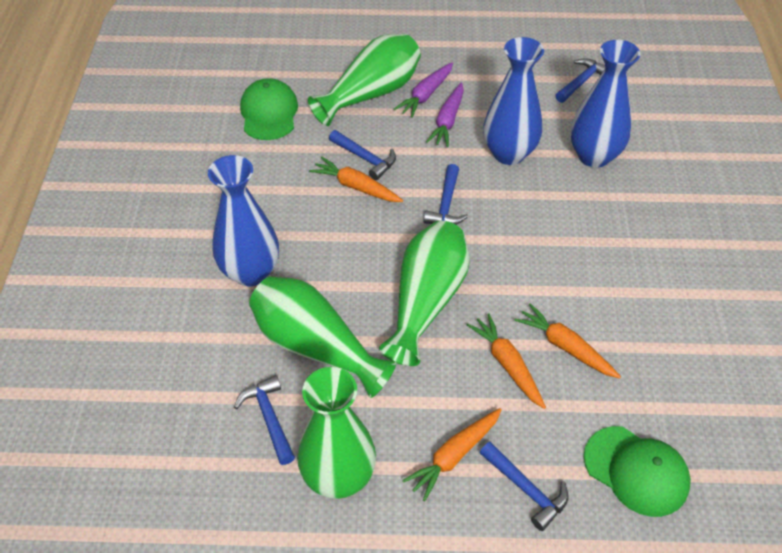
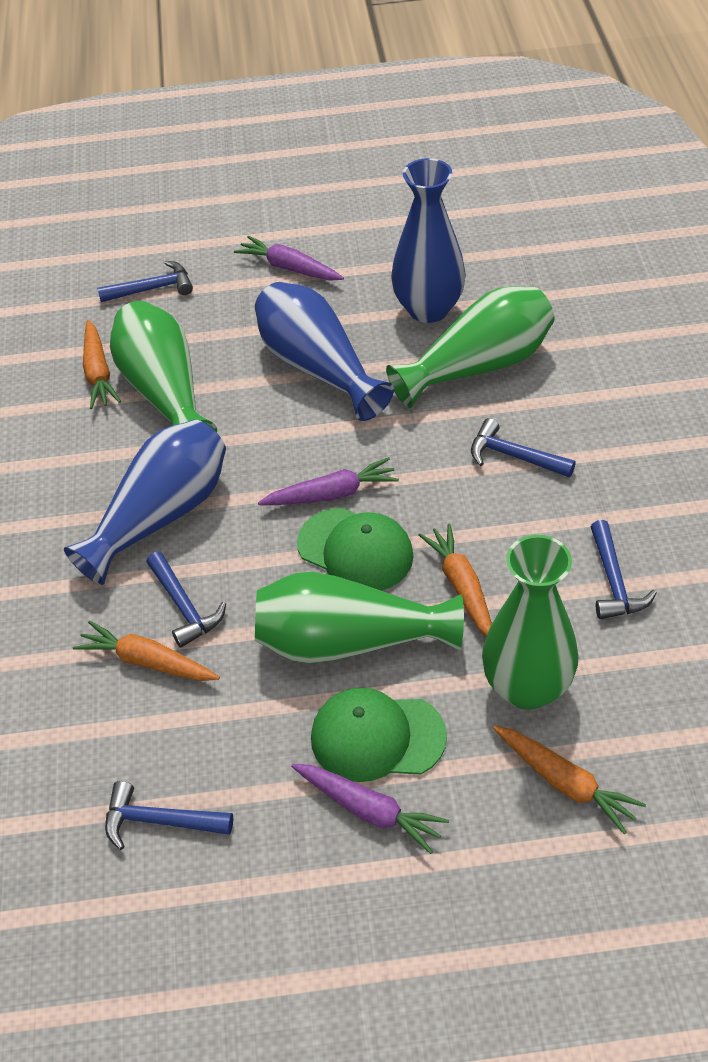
purple carrot: [394,62,453,118] [426,83,464,147] = 2 -> [234,236,344,281] [258,457,399,505] [291,764,449,854] = 3

